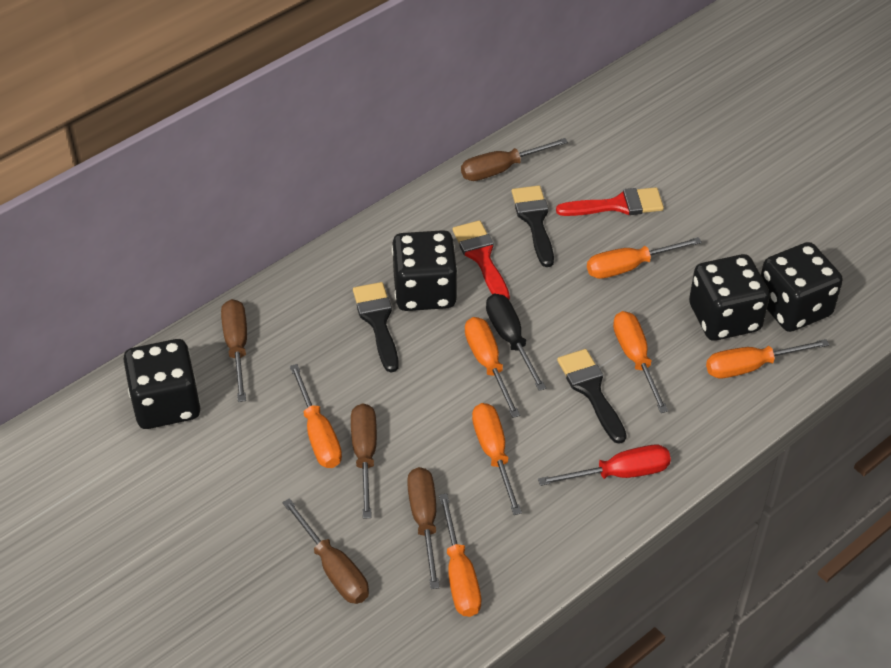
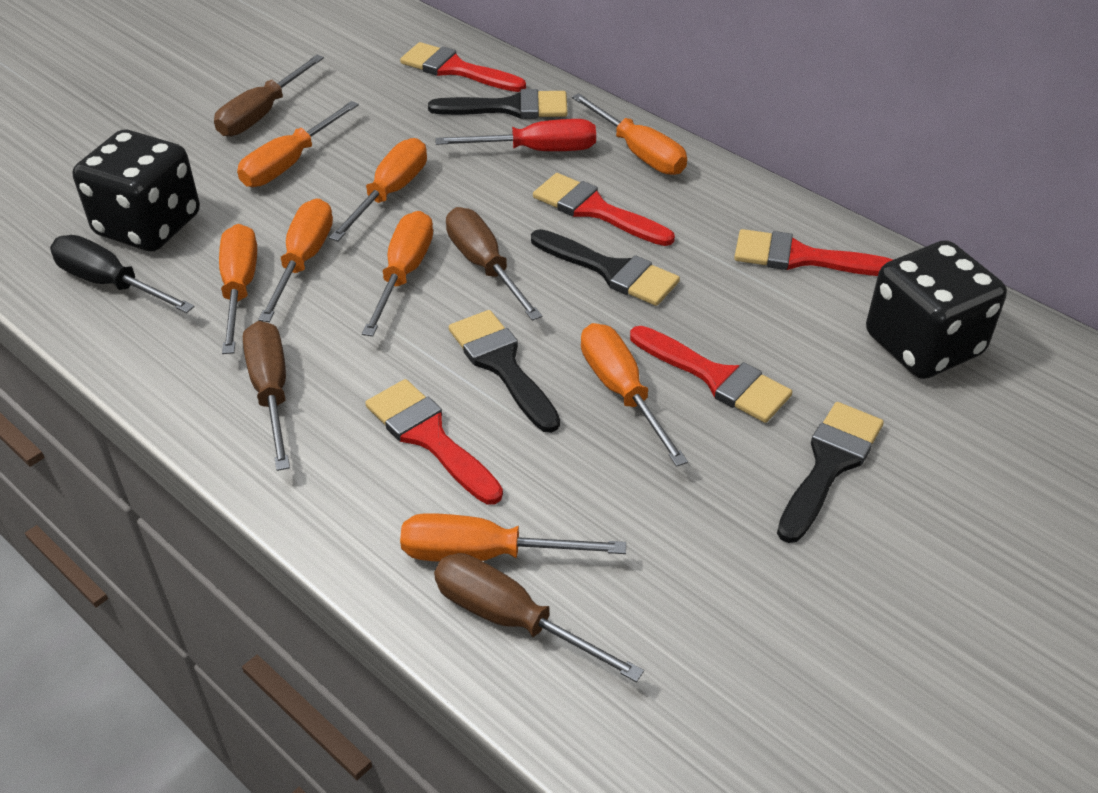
black brush: [353,282,399,372] [512,185,554,267] [557,349,627,444] = 3 -> [428,89,568,119] [449,310,560,433] [531,229,680,306] [777,402,884,543] = 4
black dice: [123,339,201,429] [392,230,458,311] [689,254,770,341] [761,242,843,332] = 4 -> [73,130,200,251] [866,240,1007,379] = 2
brown screwdriver: [221,299,247,402] [282,498,369,604] [351,403,377,519] [407,467,440,589] [461,138,568,181] = 5 -> [214,55,324,137] [243,321,290,471] [434,553,644,682] [446,207,542,321] = 4
orange screwdriver: [290,364,342,468] [439,494,481,617] [465,317,520,418] [472,403,522,515] [587,237,702,279] [613,311,668,413] [706,339,829,378] = 7 -> [219,224,257,354] [237,101,359,187] [258,199,333,322] [329,138,427,241] [362,211,433,337] [400,513,626,562] [572,93,687,175] [581,323,688,467] = 8
red brush: [453,220,510,300] [556,187,664,216] = 2 -> [365,379,503,505] [400,42,526,92] [533,173,675,246] [630,326,792,423] [734,229,893,276] = 5

